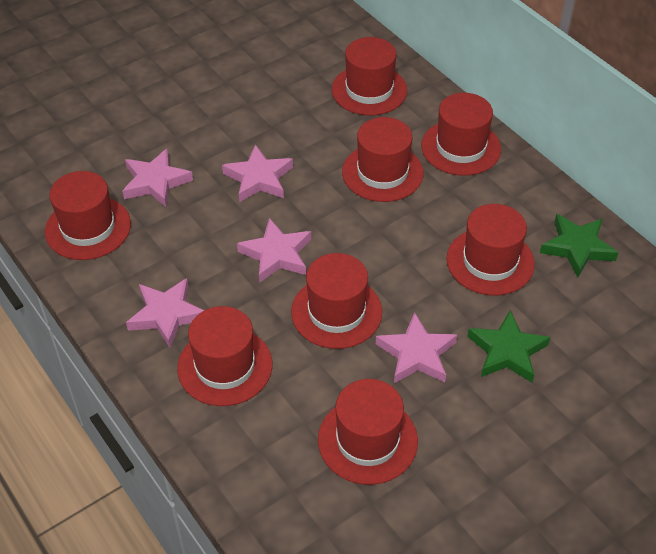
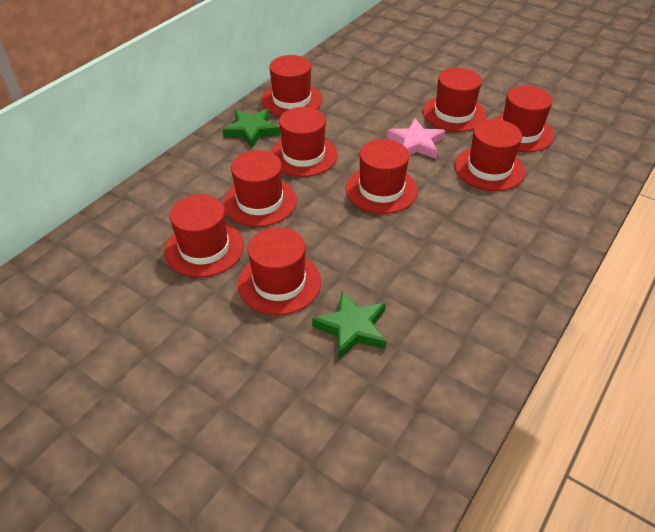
pink star: [122,149,193,207] [126,278,204,347] [222,144,293,202] [237,218,311,283] [376,312,457,383] = 5 -> [387,118,445,159] = 1
red hat: [45,171,131,260] [177,306,272,406] [291,253,382,349] [318,379,418,485] [332,37,407,115] [342,117,424,202] [421,93,501,176] [446,204,535,296] = 8 -> [164,194,244,278] [223,150,297,227] [238,227,321,315] [261,55,323,116] [270,107,338,177] [346,139,418,214] [423,68,486,132] [454,119,525,191] [493,86,554,152] = 9

